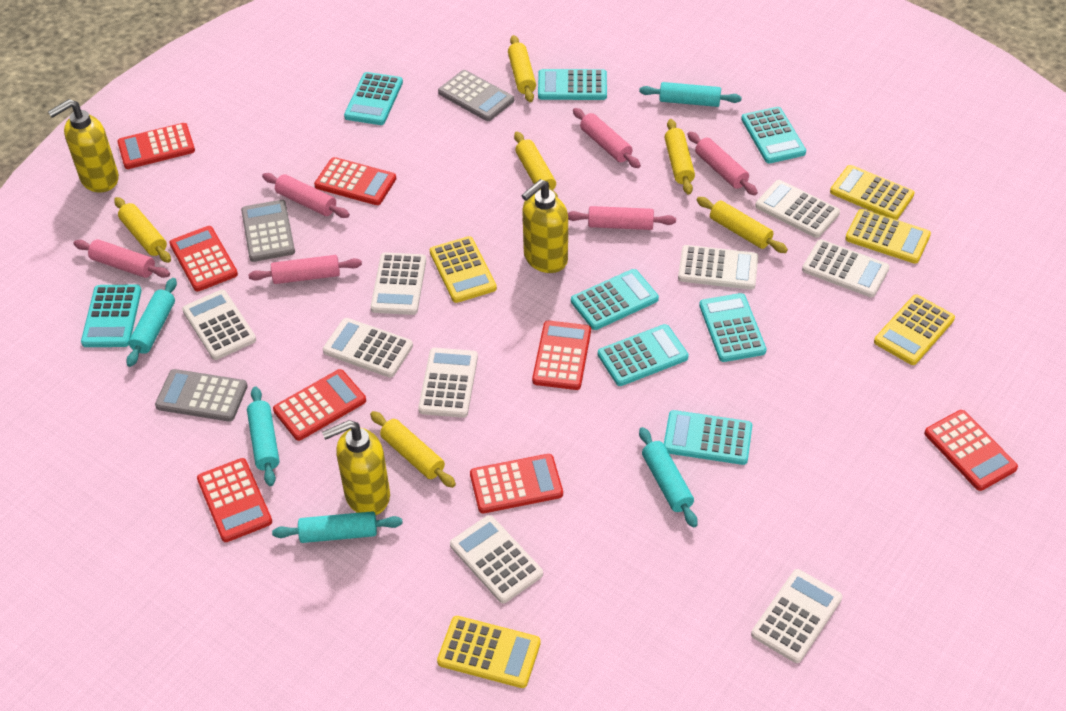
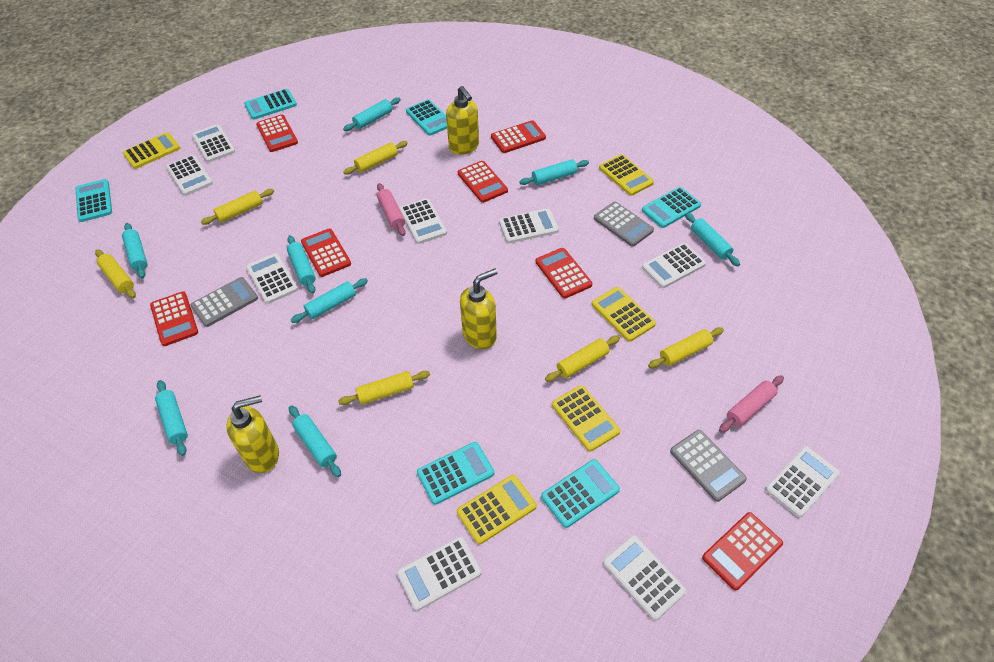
pink rolling pin: [74,239,170,278] [248,255,362,284] [262,173,350,218] [568,206,676,230] [573,108,641,168] [687,132,758,195] = 6 -> [377,183,405,236] [719,375,784,433] = 2
red calculator: [117,123,195,169] [170,226,238,291] [197,458,272,542] [273,369,366,441] [314,157,396,205] [470,454,563,513] [532,321,591,390] [924,410,1018,491] = 8 -> [150,291,198,346] [256,115,298,152] [301,229,351,277] [458,161,508,203] [491,120,546,153] [536,248,592,299] [702,512,783,590] = 7
turquoise calculator: [81,285,142,347] [344,72,403,125] [538,69,607,100] [571,269,659,330] [598,324,689,386] [664,410,752,465] [699,293,767,362] [741,107,806,163] = 8 -> [76,179,112,222] [244,89,297,119] [406,99,447,136] [417,442,494,505] [541,459,620,528] [642,187,701,228] = 6
turquoise rolling pin: [126,278,177,367] [247,387,279,486] [272,511,403,543] [639,82,742,107] [639,427,698,528] = 5 -> [122,223,147,279] [155,380,188,456] [287,235,316,294] [289,405,341,477] [291,278,368,323] [343,98,401,131] [519,159,589,185] [685,213,740,266] = 8

